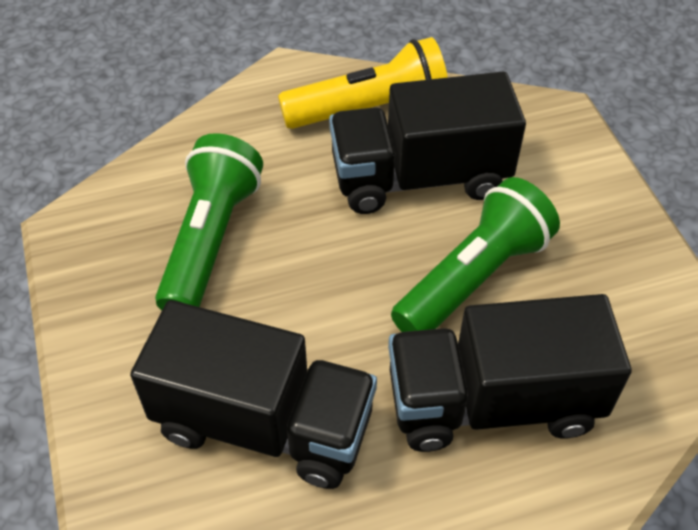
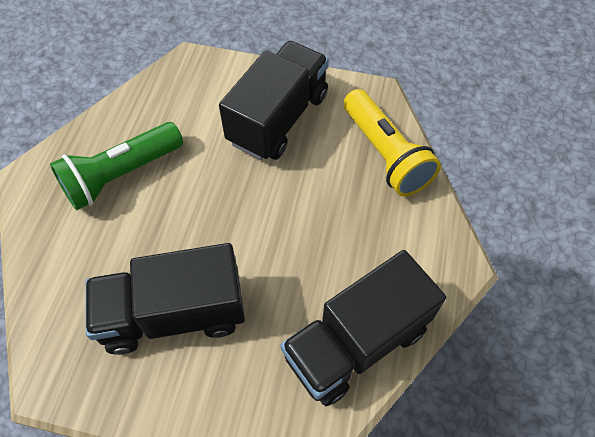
green flashlight: [155,133,263,310] [391,177,560,332] = 2 -> [50,122,183,210] = 1

